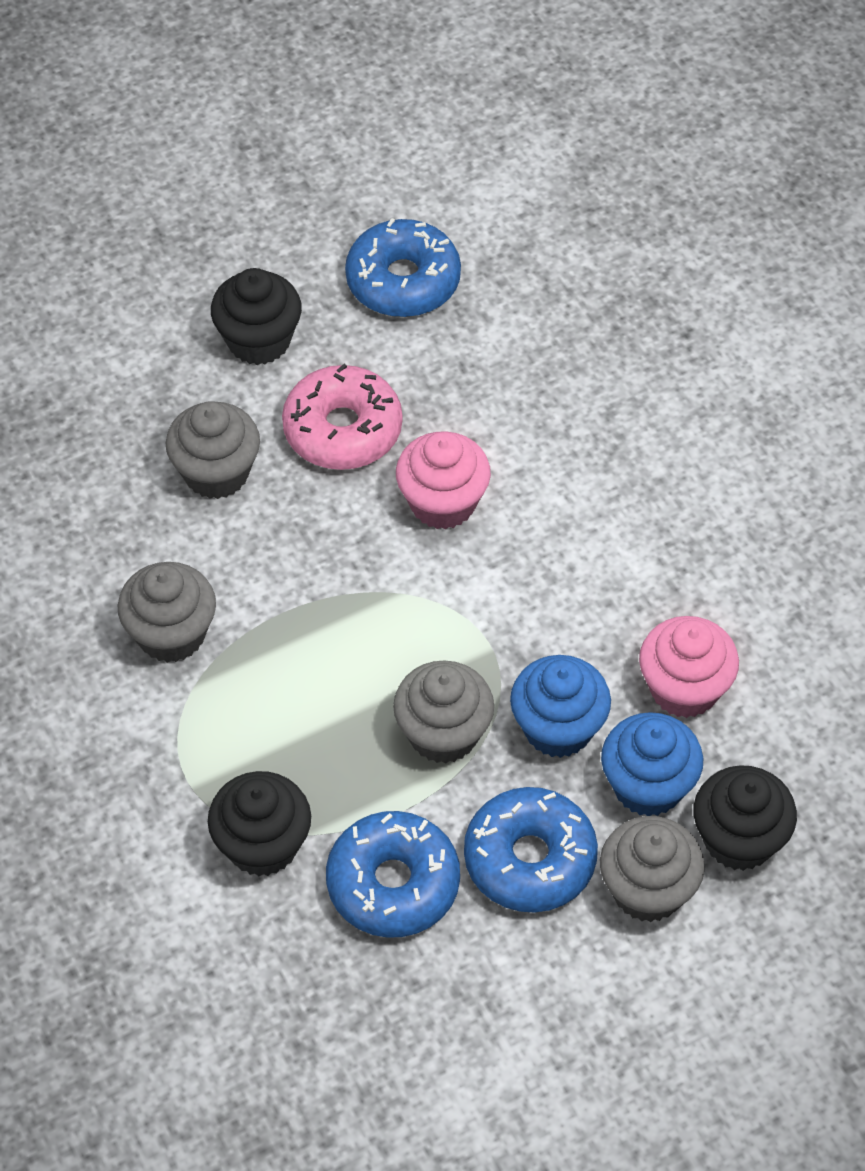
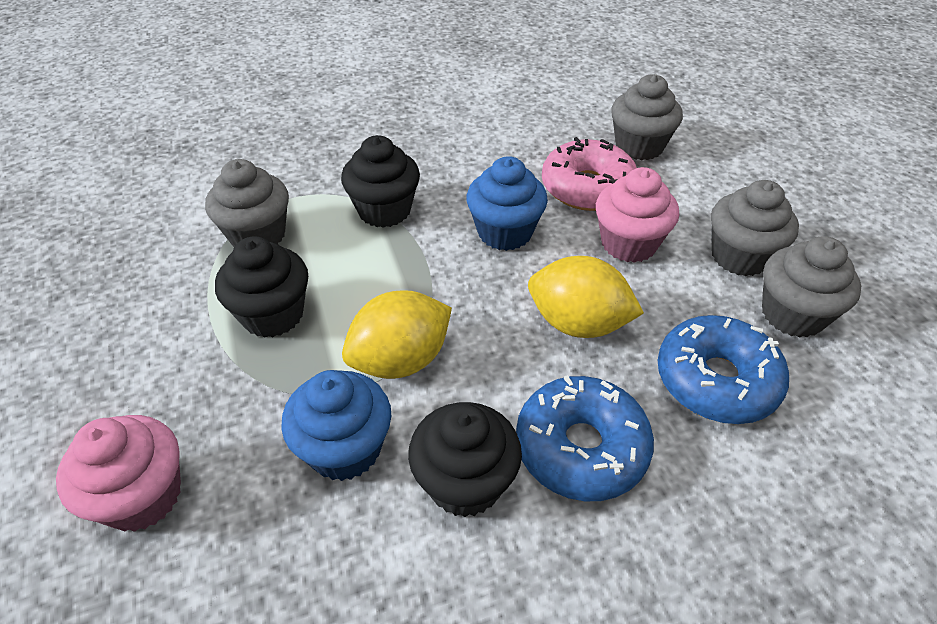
blue donut: [326,811,460,938] [345,218,461,317] [464,787,598,913] = 3 -> [516,375,654,501] [658,315,789,424] = 2
yellow lemon: none = 0 -> [342,290,452,379] [528,256,644,338] = 2

